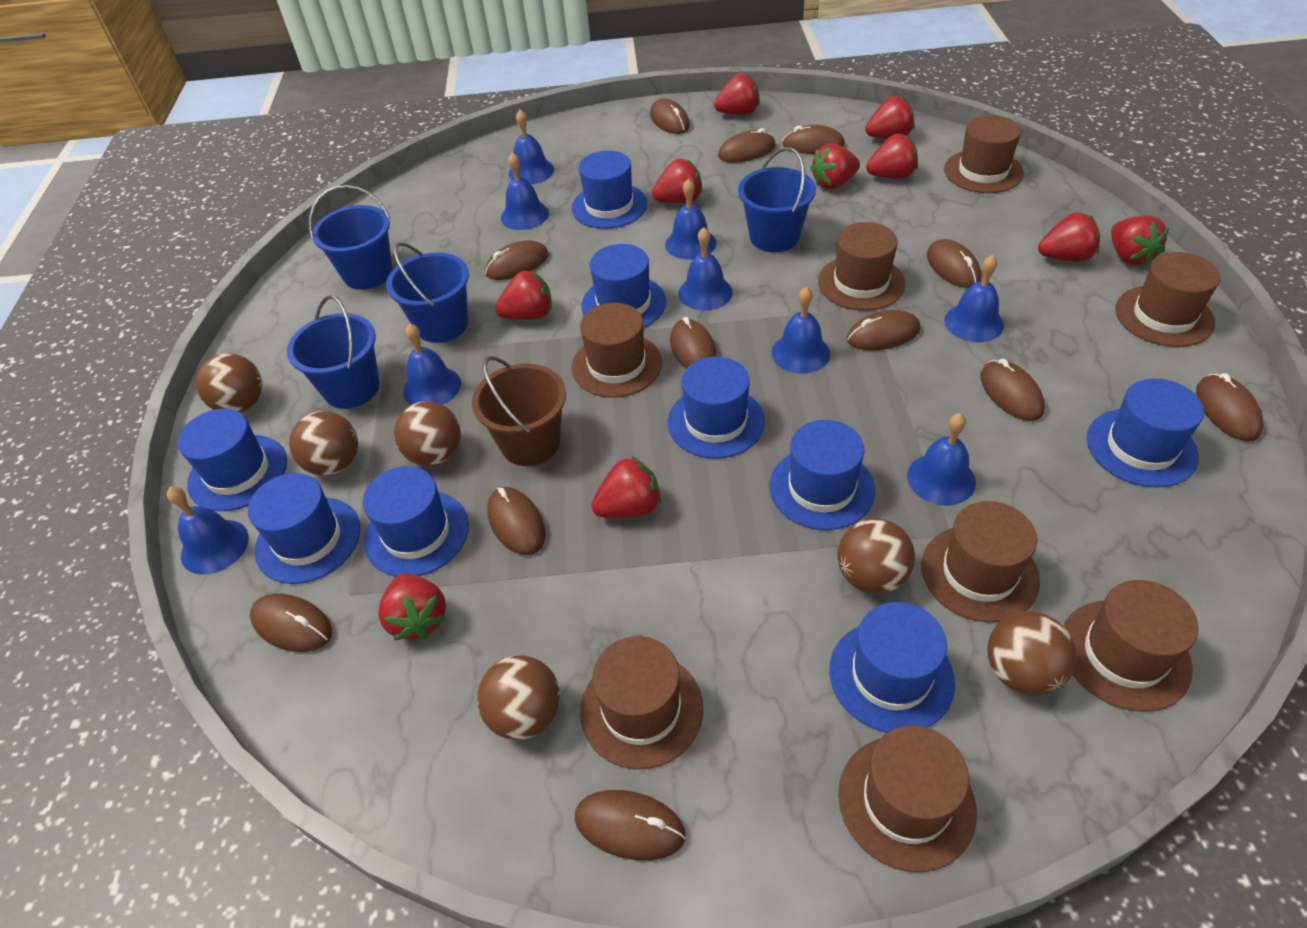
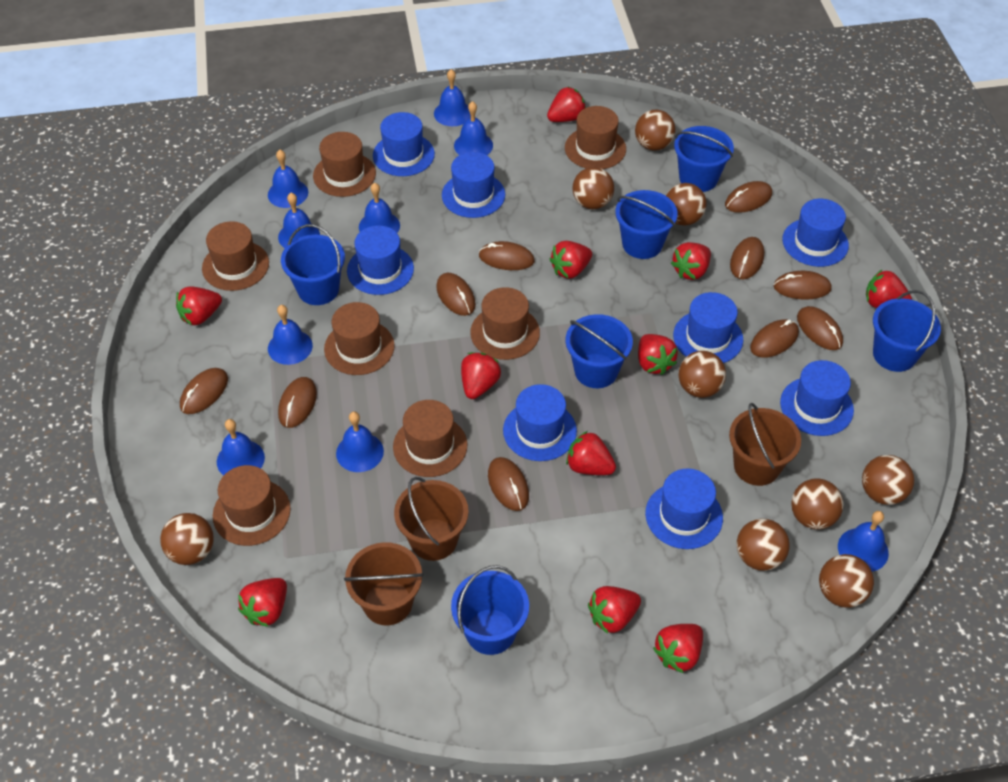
blue bucket: [287,295,380,409] [309,185,393,290] [386,242,469,343] [738,147,816,252] = 4 -> [281,224,345,305] [451,565,529,655] [566,314,633,388] [615,190,678,259] [674,126,734,192] [873,290,941,372] = 6
blue hat: [178,409,287,511] [248,473,360,584] [363,466,469,577] [572,151,647,229] [581,244,666,328] [667,357,765,459] [769,420,875,530] [829,602,955,733] [1087,378,1204,488] = 9 -> [347,225,414,295] [373,112,435,176] [442,152,505,218] [503,384,577,461] [645,469,723,549] [673,292,743,363] [780,360,854,436] [782,199,849,267] = 8
brown ball: [196,353,262,412] [289,411,358,476] [394,401,461,466] [477,655,560,740] [838,518,915,594] [987,611,1077,695] = 6 -> [160,513,214,565] [573,167,614,209] [635,110,676,151] [666,183,707,226] [678,351,726,398] [737,519,790,571] [791,478,844,530] [819,554,874,608] [862,455,914,505] = 9
brown bucket: [472,356,566,466] = 1 -> [344,542,424,625] [394,477,469,561] [729,403,801,486] = 3
brown hat: [571,303,662,398] [580,636,703,769] [818,222,905,311] [838,726,977,872] [921,501,1040,622] [944,115,1024,193] [1063,580,1199,712] [1116,252,1220,347] = 8 -> [202,221,269,291] [213,465,291,546] [313,132,376,197] [324,302,394,375] [393,400,467,477] [470,287,540,360] [565,106,626,169] = 7
brown mouse: [250,593,332,652] [485,240,549,280] [487,487,546,555] [575,790,686,861] [650,99,690,134] [670,317,717,369] [718,128,776,163] [782,125,845,154] [846,310,921,351] [927,239,981,288] [980,359,1045,421] [1196,373,1264,441] = 12 -> [180,368,228,414] [278,377,317,428] [436,273,476,316] [479,241,535,270] [488,457,529,511] [725,181,772,213] [730,237,764,279] [750,319,799,358] [774,271,832,300] [797,306,843,350] = 10
red strawberry: [378,574,447,640] [495,270,552,319] [591,456,661,518] [652,159,703,203] [714,73,760,114] [810,143,860,189] [865,96,915,139] [866,134,918,179] [1038,212,1100,262] [1111,215,1169,266] = 10 -> [176,286,222,325] [238,578,287,627] [461,352,501,399] [547,87,586,122] [550,241,592,279] [566,431,616,475] [588,586,641,634] [638,334,678,375] [653,624,703,673] [671,242,711,280] [866,269,912,308] = 11

